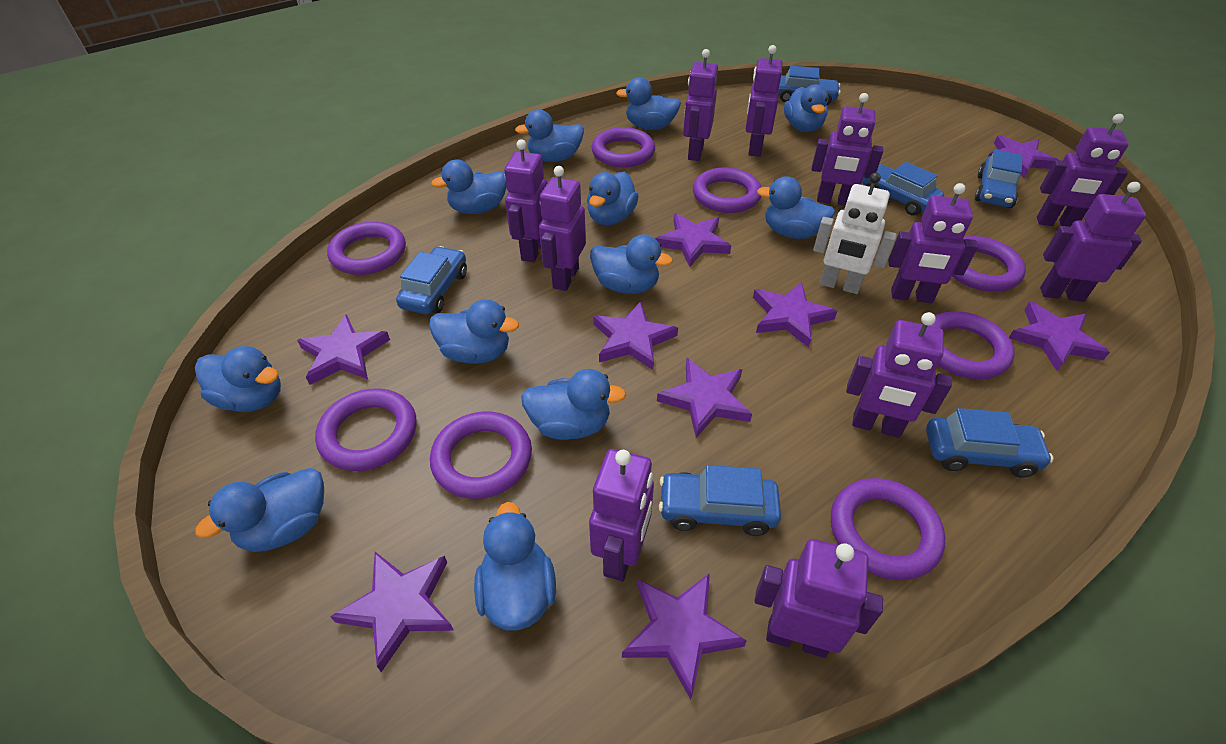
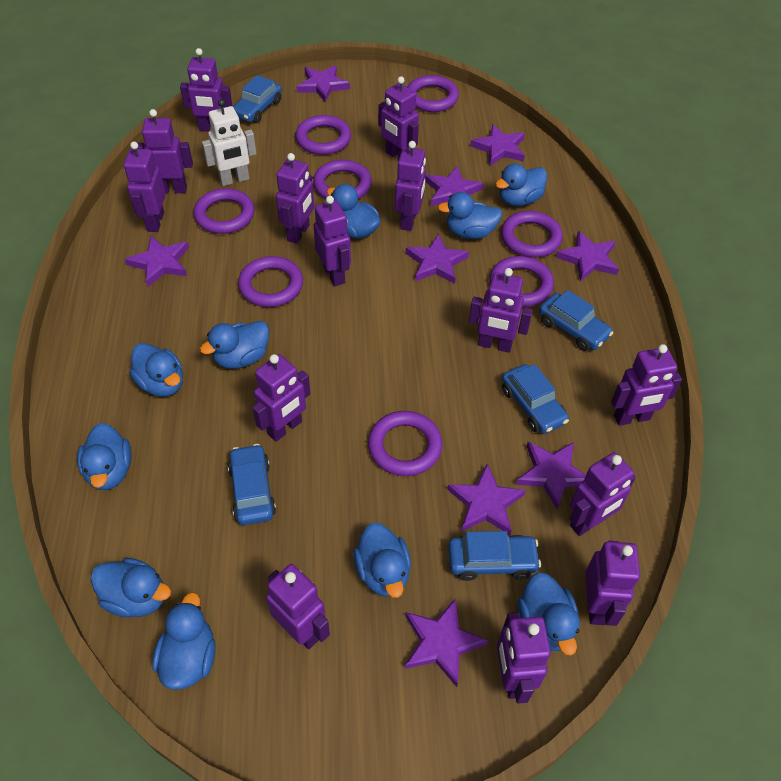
blue car: [396,246,467,314] [659,465,781,536] [779,66,841,105] [862,162,944,216] [926,408,1053,478] [975,150,1023,208] = 6 -> [228,444,276,525] [233,75,282,123] [448,531,541,581] [502,364,569,434] [539,290,613,351] = 5
blue duck: [195,346,281,412] [195,468,324,552] [429,299,519,364] [431,160,507,214] [474,502,556,631] [515,110,584,162] [521,369,626,440] [587,172,639,225] [590,235,673,294] [616,77,681,130] [757,176,835,239] [784,84,829,132] = 12 -> [77,423,131,490] [90,558,171,617] [129,343,183,397] [152,592,215,690] [200,321,269,369] [326,184,381,239] [353,523,411,598] [438,192,502,239] [495,163,547,206] [518,572,580,655] = 10
purple robot: [504,139,547,262] [539,166,586,291] [589,449,654,581] [683,49,718,161] [746,45,782,157] [755,539,883,658] [811,93,883,206] [846,312,952,438] [888,183,978,303] [1037,114,1129,227] [1040,182,1146,302] = 11 -> [124,142,166,232] [137,109,193,193] [180,48,233,131] [253,354,310,442] [266,564,330,649] [276,153,314,244] [313,196,351,286] [378,76,419,161] [395,141,426,231] [469,268,533,353] [497,612,551,704] [570,452,636,536] [585,541,640,626] [611,344,682,426] = 14

